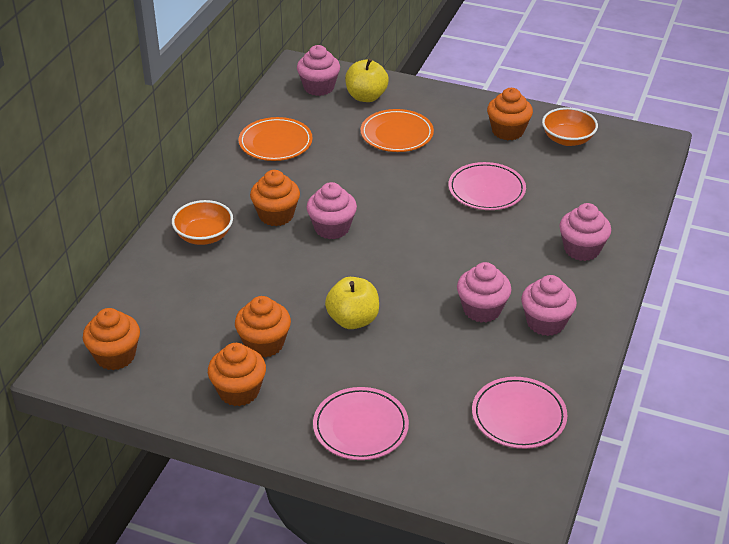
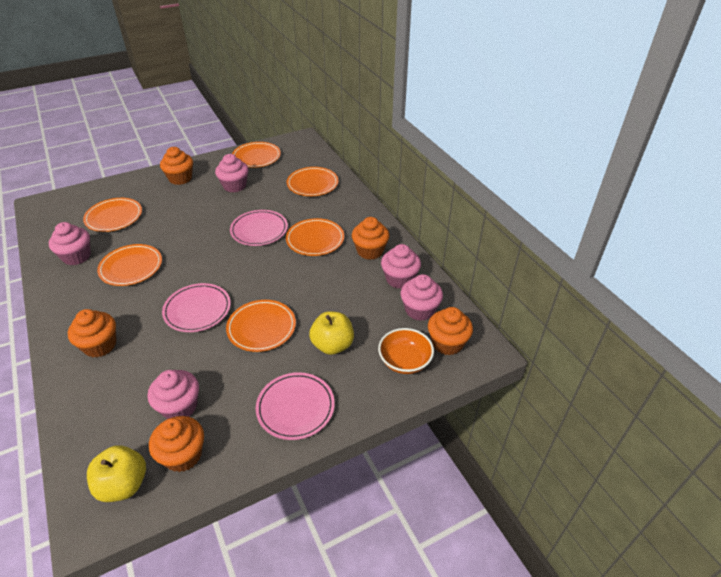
orange bowl: [172,200,233,245] [542,107,598,146] = 2 -> [378,328,434,374] = 1
orange plate: [239,117,313,161] [361,109,434,152] = 2 -> [83,198,142,232] [97,244,162,286] [226,300,296,352] [232,142,281,168] [286,218,344,256] [287,167,339,196] = 6

